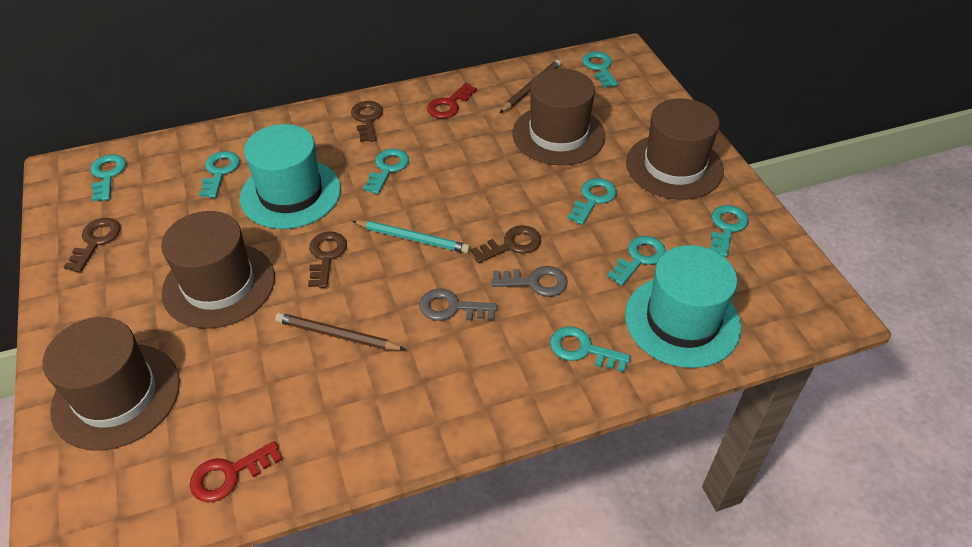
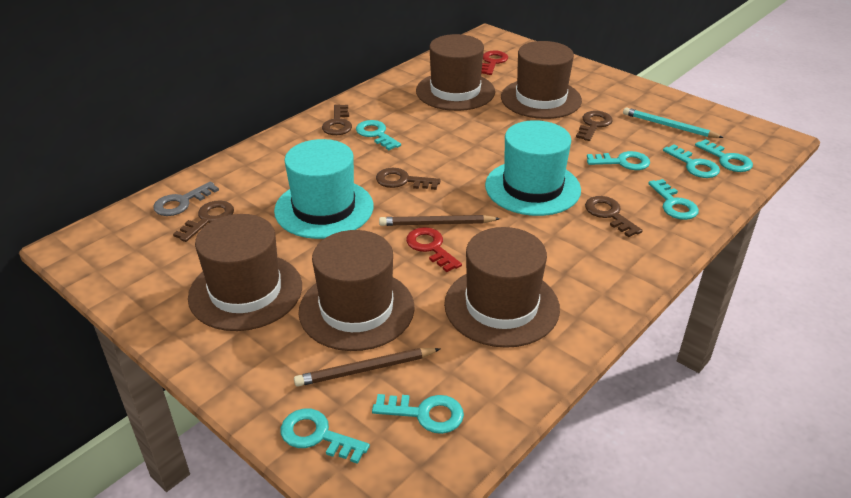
brown hat: [42,317,180,451] [161,211,275,329] [512,68,605,165] [626,98,724,199] = 4 -> [188,214,302,331] [298,230,415,351] [416,34,495,111] [444,227,560,348] [501,41,582,119] = 5
brown key: [64,218,121,272] [308,232,347,288] [351,101,383,142] [471,225,541,263] = 4 -> [173,201,234,242] [322,104,352,135] [376,168,441,190] [576,111,613,141] [585,196,643,237] = 5
grey key: [419,289,497,321] [491,266,568,297] = 2 -> [153,181,219,216] = 1
turquoise key: [90,154,126,202] [199,151,240,198] [363,149,409,194] [550,326,631,372] [567,178,617,225] [582,51,618,88] [607,236,666,286] [710,205,749,257] = 8 -> [281,409,370,464] [356,120,401,150] [372,394,464,434] [587,151,650,170] [648,179,699,220] [663,144,720,178] [695,139,753,172] = 7

